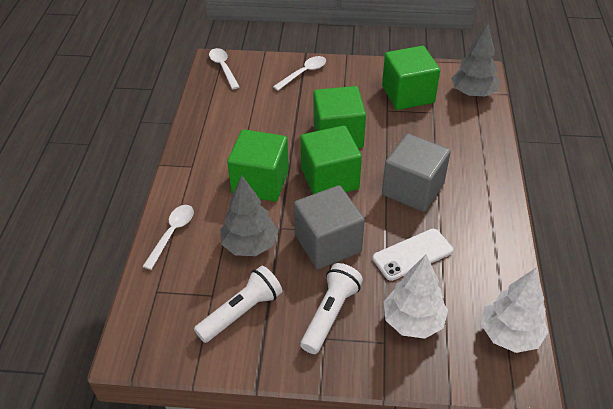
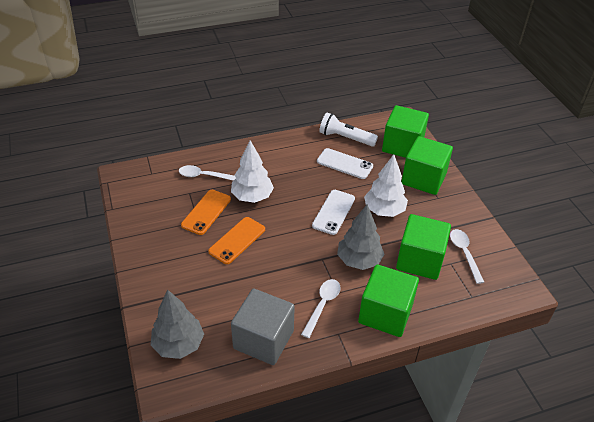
grey cube: [294,185,365,269] [382,133,451,212] = 2 -> [231,289,295,365] = 1
orange phone: none = 0 -> [181,190,231,235] [208,217,265,264] = 2
white flashlight: [194,266,283,343] [300,263,363,354] = 2 -> [319,112,378,147] = 1
white phone: [373,229,453,281] = 1 -> [312,190,355,235] [317,148,373,179] = 2

